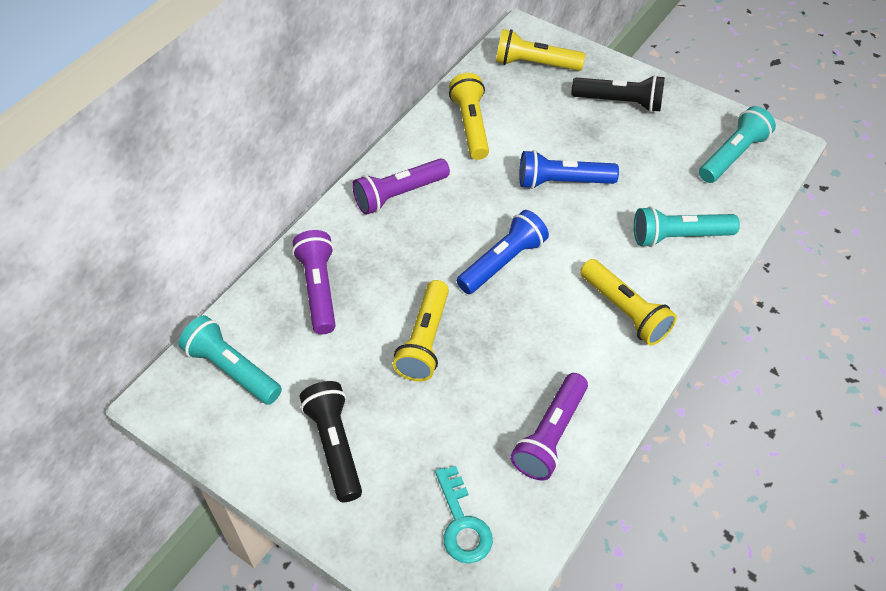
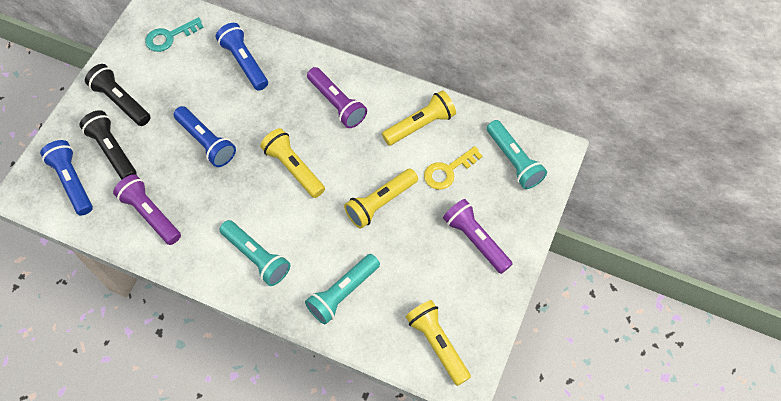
blue flashlight: [457,210,549,294] [519,150,619,189] = 2 -> [40,140,93,216] [174,106,236,167] [216,23,268,91] = 3
yellow key: none = 0 -> [424,146,483,190] = 1

